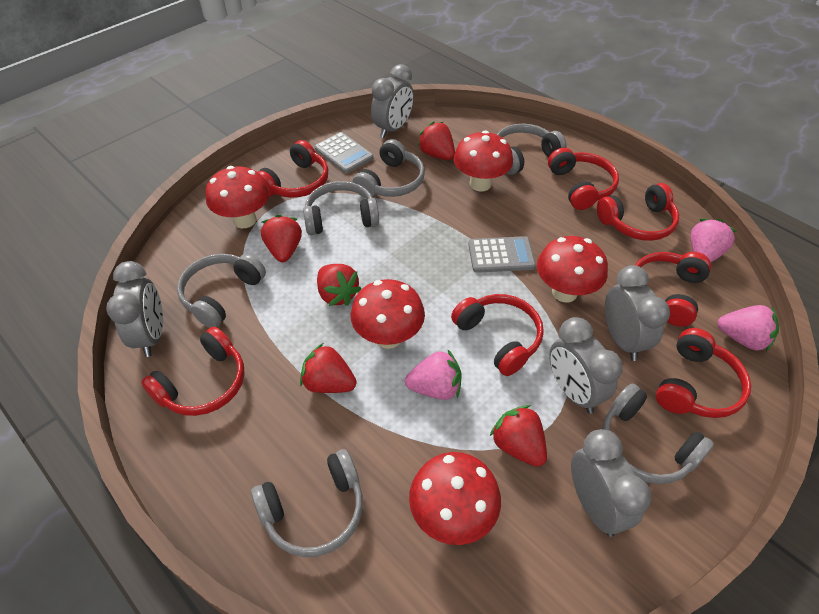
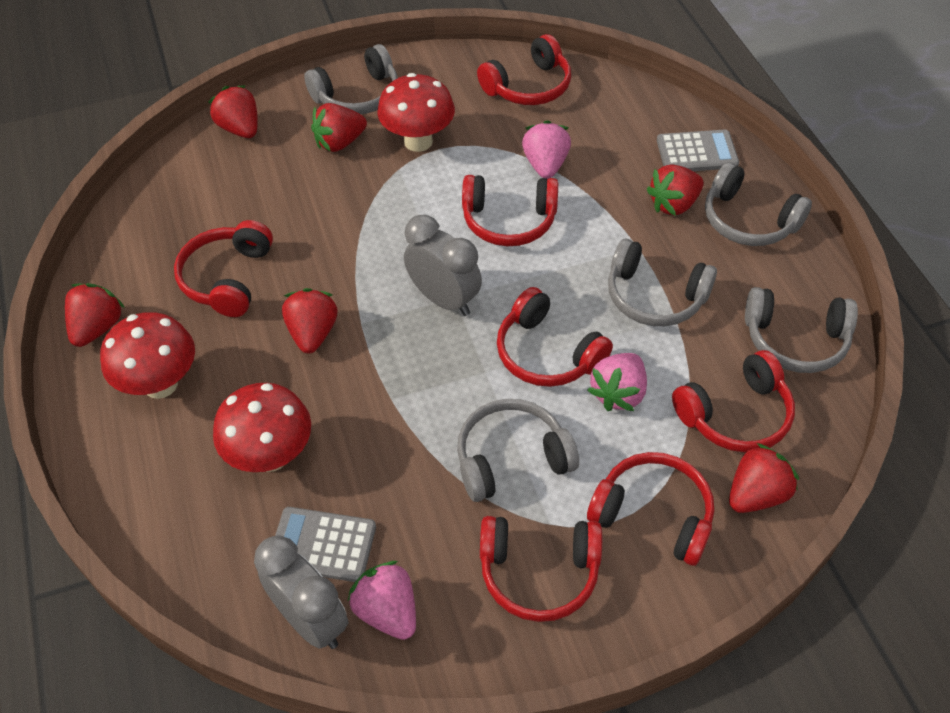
grey clock: [106,261,163,357] [371,64,414,138] [549,317,623,414] [571,429,651,537] [605,265,670,361] = 5 -> [254,535,348,649] [404,215,482,316] = 2
grey headphones: [177,254,266,328] [251,449,363,557] [303,181,379,235] [353,139,425,197] [497,124,567,175] [602,383,714,484] = 6 -> [304,44,398,114] [457,399,579,502] [608,238,717,326] [705,162,812,246] [745,287,858,373] = 5
red mushroom: [206,166,270,228] [351,279,425,349] [409,452,501,545] [454,130,513,191] [537,236,608,302] = 5 -> [100,312,195,399] [213,383,311,472] [377,73,455,152] = 3
red strawberry: [261,214,302,262] [300,343,357,393] [317,264,361,306] [417,121,455,160] [490,405,547,467] = 5 -> [65,283,125,347] [209,85,258,138] [282,288,337,354] [311,103,367,152] [646,164,704,216] [729,443,799,513] = 6

